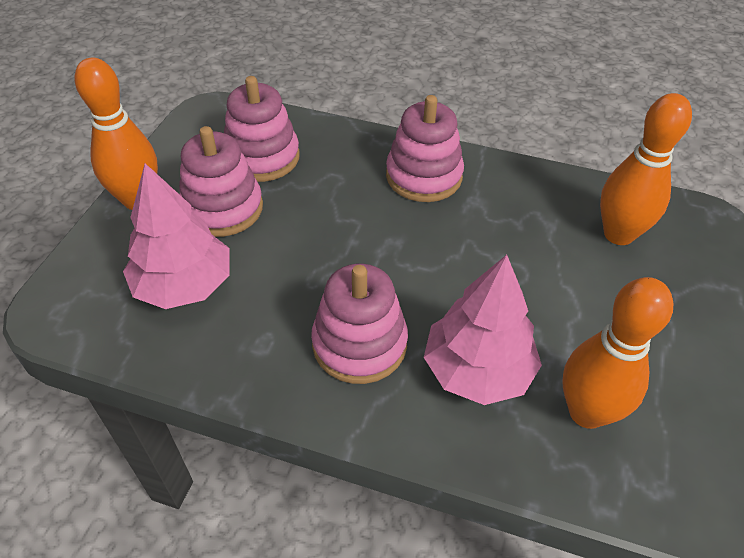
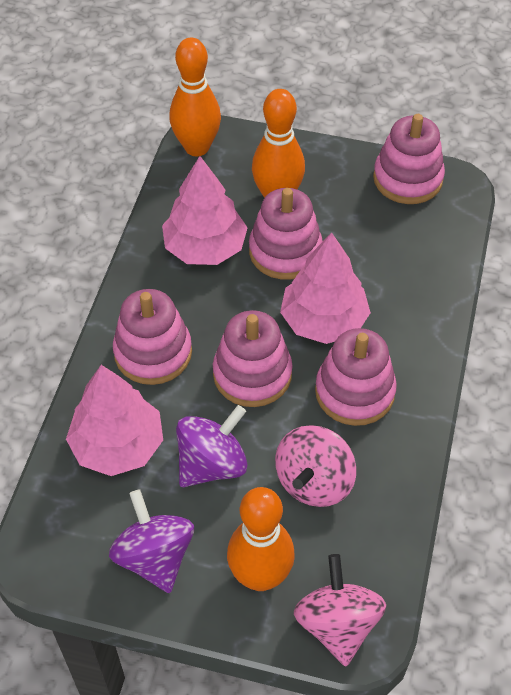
pink spinning top: none = 0 -> [275,425,356,507] [294,554,386,667] = 2
pink stacking toy: [179,126,263,237] [224,76,300,182] [311,264,408,384] [386,95,464,202] = 4 -> [113,289,192,385] [213,310,292,407] [249,188,323,279] [315,328,397,426] [373,114,445,204] = 5
pink tree: [123,163,229,309] [424,255,542,405] = 2 -> [66,365,163,476] [162,156,248,265] [280,232,371,344] = 3
purple spinning top: none = 0 -> [109,489,194,593] [176,405,247,487] = 2

